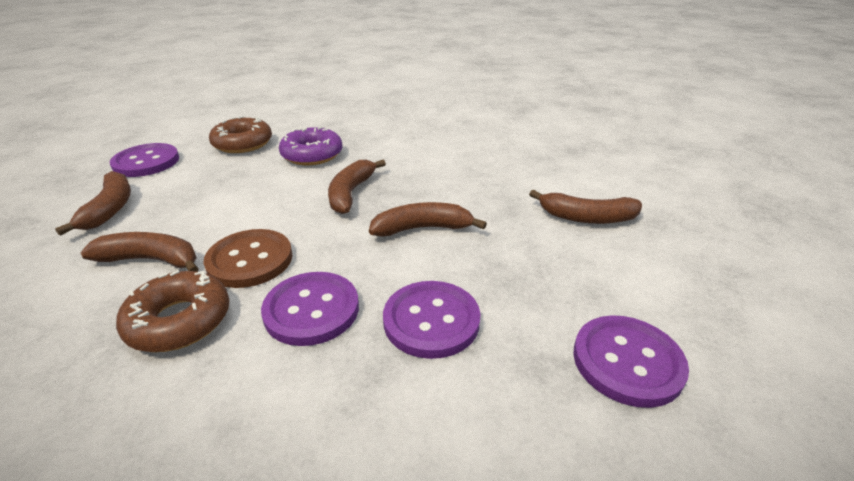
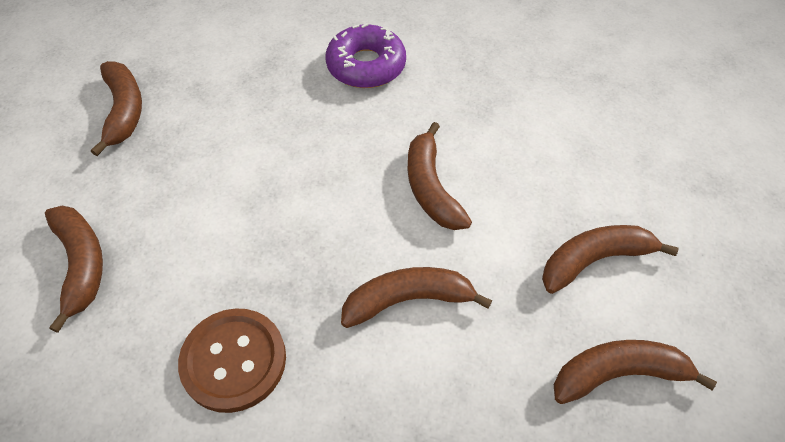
brown banana: [55,171,131,236] [80,232,199,272] [328,160,386,214] [369,202,487,237] [529,190,642,224] = 5 -> [45,205,103,333] [91,61,142,156] [341,267,492,328] [408,122,472,230] [542,225,678,294] [554,340,717,404] = 6
brown donut: [116,270,229,352] [209,116,272,153] = 2 -> none = 0
purple button: [110,143,179,177] [261,272,359,346] [383,281,480,359] [573,315,689,408] = 4 -> none = 0

